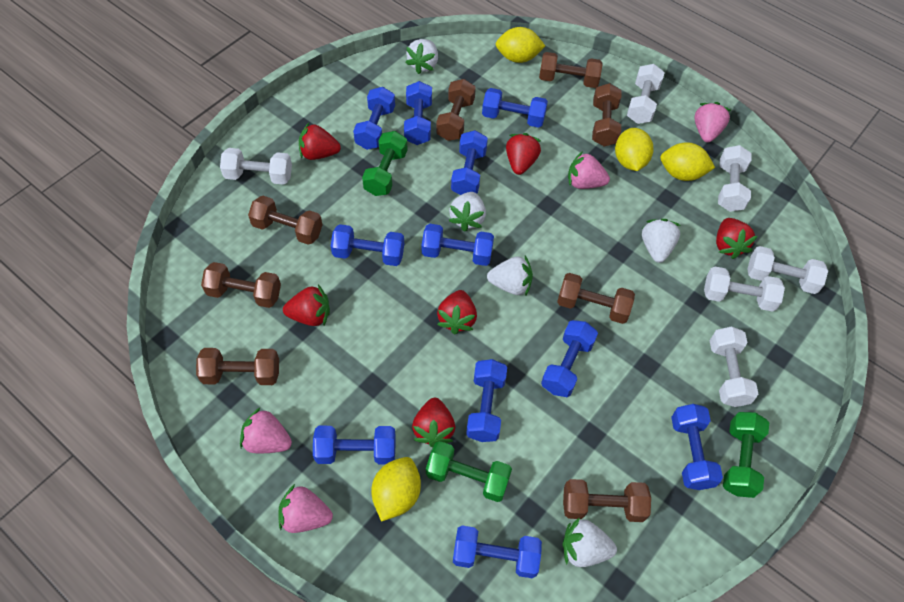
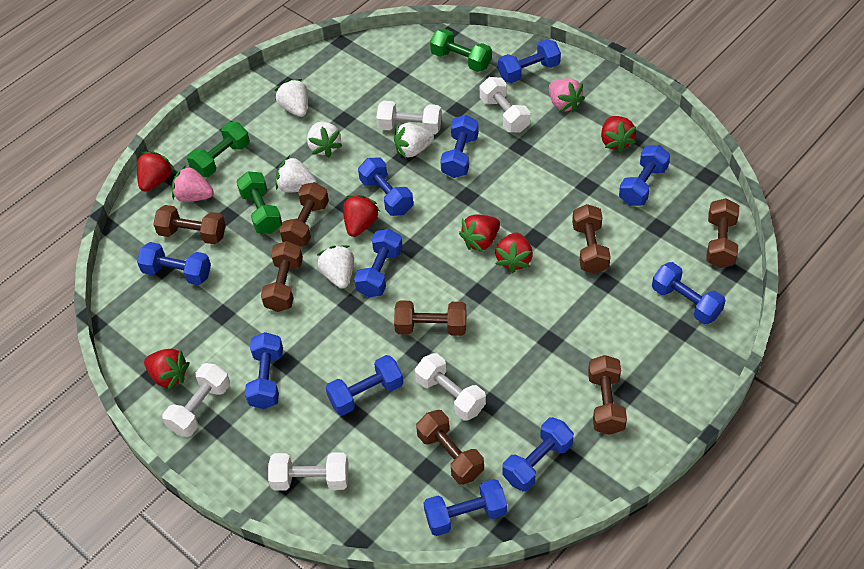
pink strawberry: [240,407,292,453] [278,484,333,533] [568,151,610,189] [694,102,731,142] = 4 -> [172,165,214,202] [549,78,585,113] = 2
white dumbbell: [220,148,292,185] [627,64,665,124] [704,266,785,312] [710,326,758,407] [718,145,751,212] [747,246,828,294] = 6 -> [162,363,230,437] [268,452,349,491] [376,101,442,134] [415,353,486,421] [480,77,530,133] = 5
yellow lemon: [371,457,421,522] [496,27,545,63] [615,128,653,171] [660,142,715,181] = 4 -> none = 0

